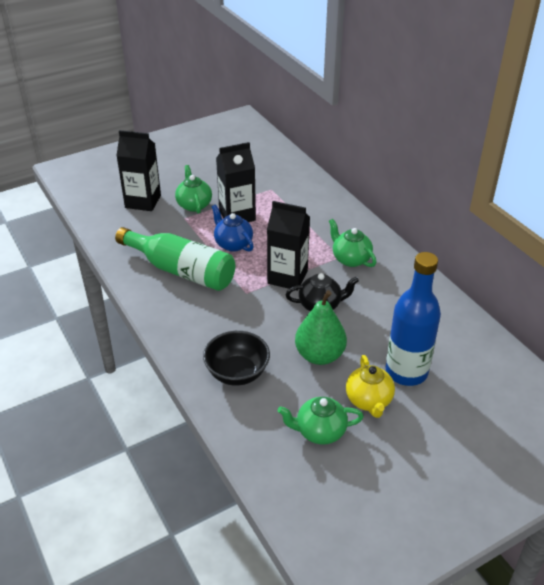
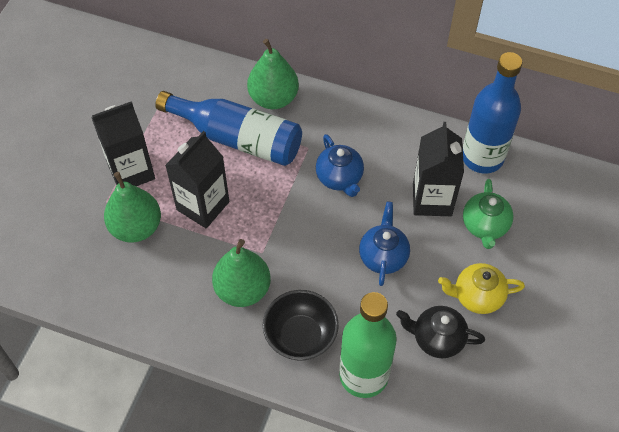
blue bottle: [386,252,441,386] = 1 -> [155,91,302,166] [463,52,522,174] = 2
blue teapot: [211,204,254,252] = 1 -> [316,134,364,197] [359,202,410,286] = 2
green pear: [295,290,347,365] = 1 -> [104,172,161,243] [212,239,271,307] [247,39,299,109] = 3
green teapot: [175,165,212,214] [278,397,364,445] [329,219,377,267] = 3 -> [463,179,513,249] = 1

